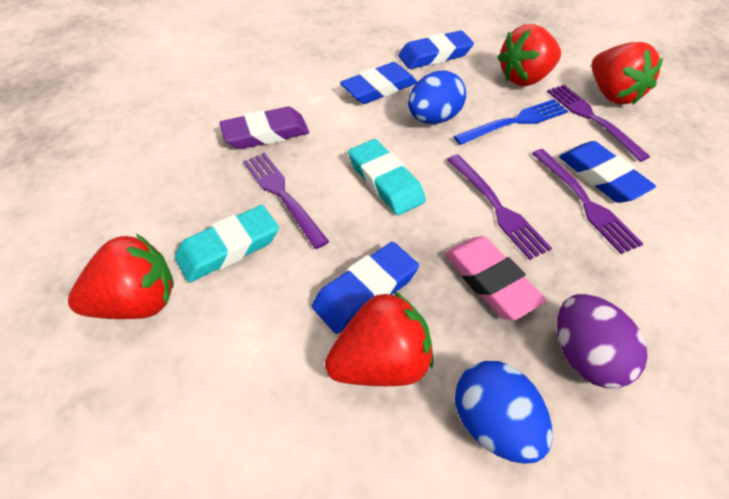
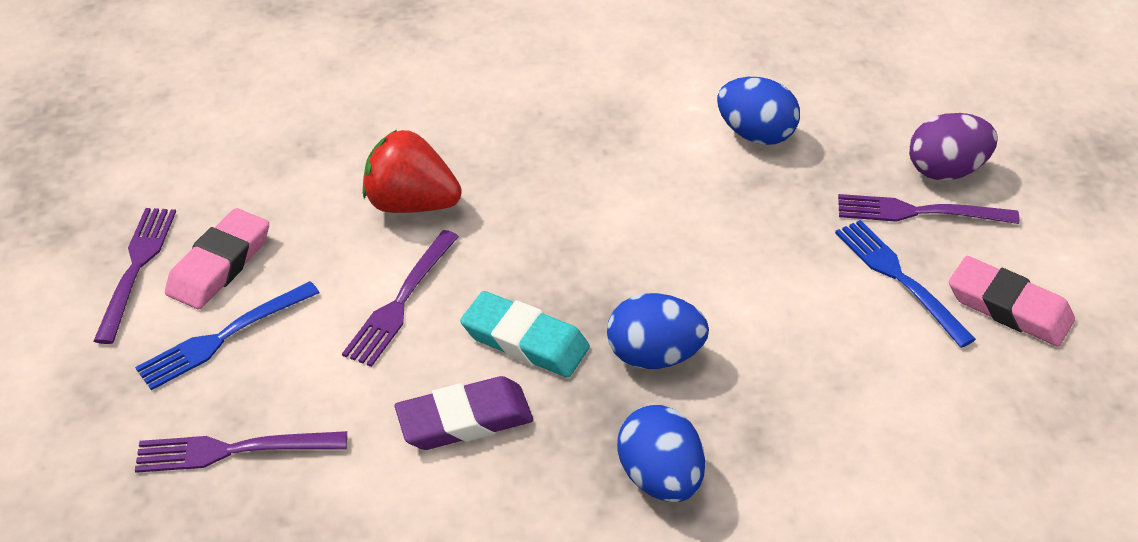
blue egg: [408,71,466,124] [455,361,552,464] = 2 -> [607,293,709,369] [617,405,705,502] [717,77,800,145] = 3
blue eraser: [312,242,419,334] [340,62,417,104] [398,30,474,69] [559,141,656,203] = 4 -> none = 0
blue fork: [453,99,568,145] = 1 -> [135,281,319,390] [835,220,976,348] = 2
pink eraser: [444,236,547,320] = 1 -> [165,208,269,309] [949,256,1075,347] = 2
red strawberry: [68,234,174,319] [325,291,433,386] [497,24,561,86] [591,42,663,105] = 4 -> [363,130,462,213] = 1
turquoise eraser: [175,205,279,283] [348,139,426,215] = 2 -> [460,291,590,378] = 1

